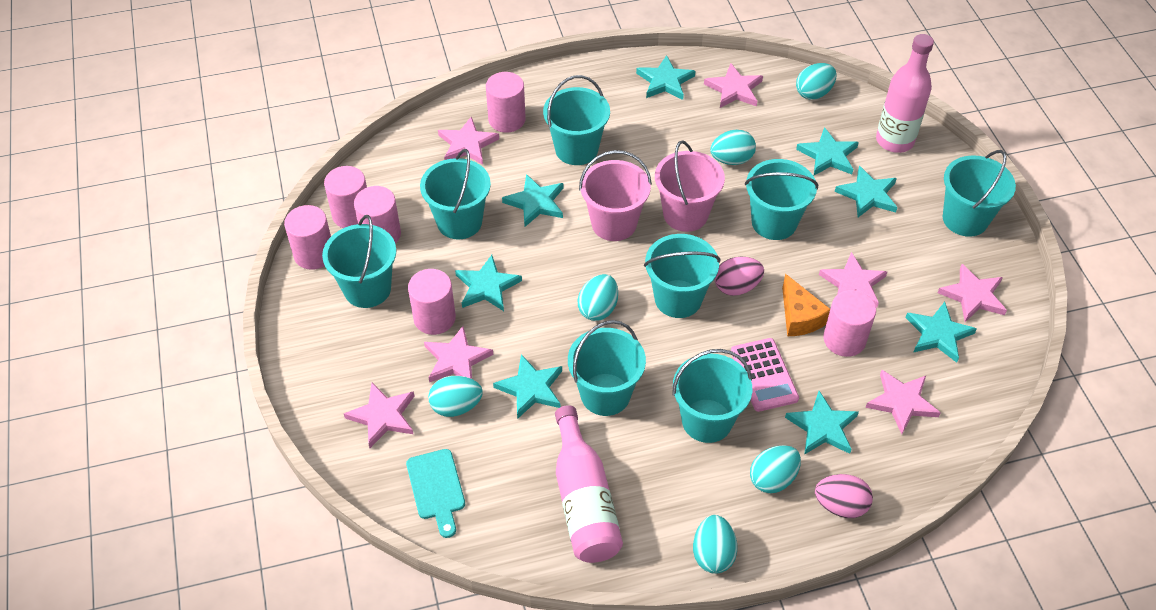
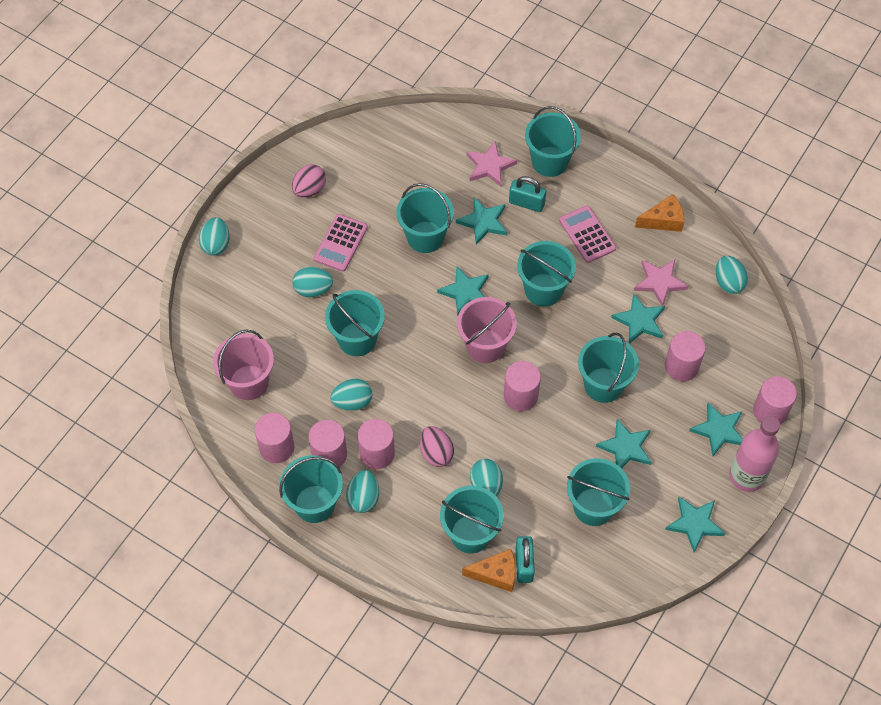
orange cheese: [782,274,830,336] = 1 -> [462,549,516,592] [635,194,684,232] = 2
pink bottle: [555,405,623,563] [876,34,934,153] = 2 -> [729,416,780,492] = 1
pink calculator: [731,338,799,412] = 1 -> [313,214,368,272] [559,205,616,263] = 2
pink star: [344,383,414,448] [424,326,493,382] [438,117,499,165] [704,63,763,108] [819,252,887,308] [865,370,941,434] [938,264,1007,322] = 7 -> [466,141,517,186] [634,260,689,306] = 2
turquoise cutting board: [406,449,465,538] = 1 -> none = 0
turquoise padlock: none = 0 -> [509,176,546,212] [515,536,535,583] = 2
turquoise star: [455,255,522,311] [493,354,562,419] [502,174,563,227] [636,55,696,100] [785,391,859,455] [796,127,859,175] [835,166,897,217] [905,302,977,363] = 8 -> [437,266,489,316] [456,197,507,245] [596,419,652,469] [611,294,665,344] [665,497,726,552] [689,402,743,456] = 6

